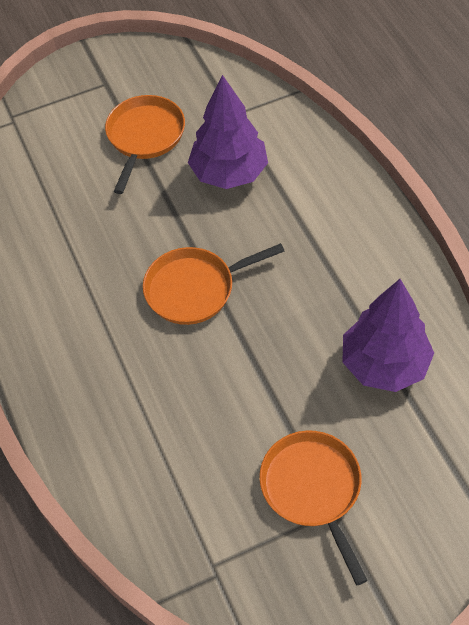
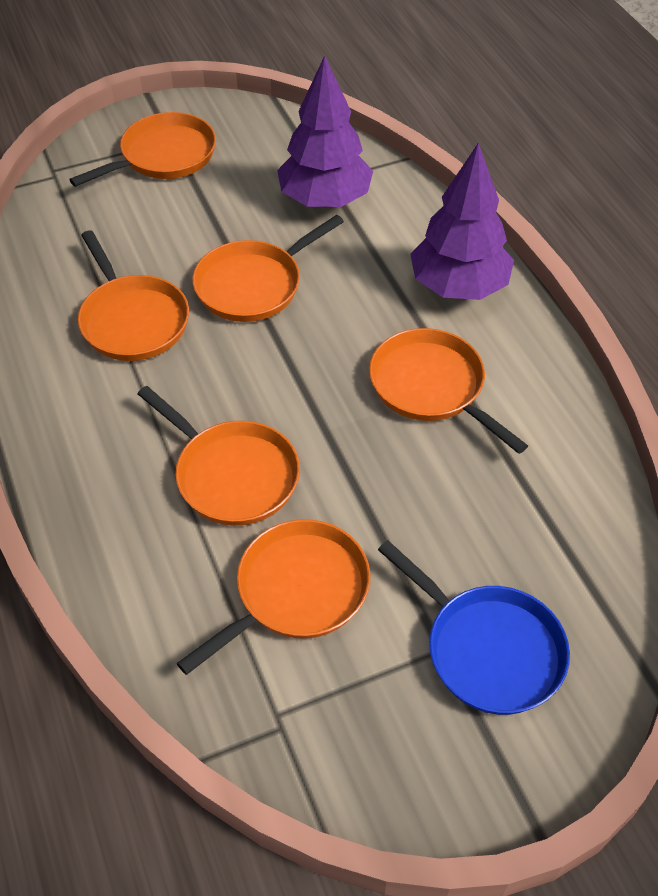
blue pan: none = 0 -> [378,540,570,715] = 1
orange pan: [105,95,185,194] [143,243,284,325] [259,430,368,585] = 3 -> [69,112,216,187] [78,230,189,361] [137,386,300,526] [177,519,370,675] [192,215,344,322] [369,328,528,454] = 6

